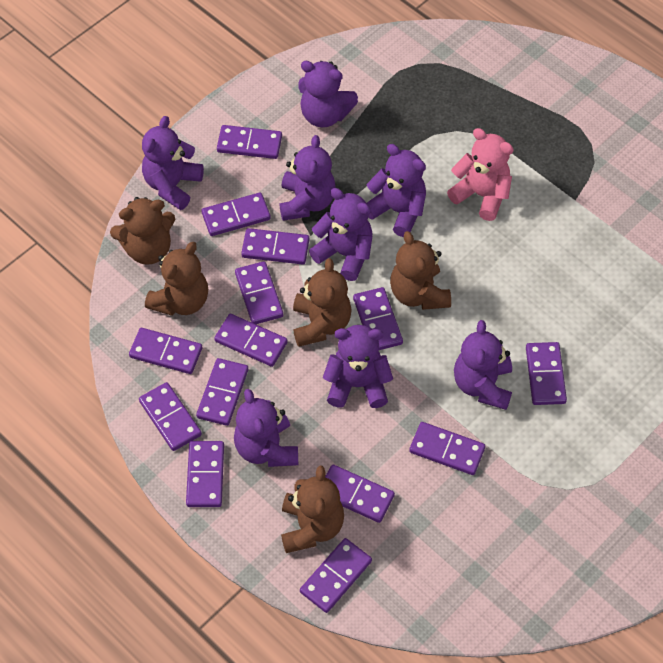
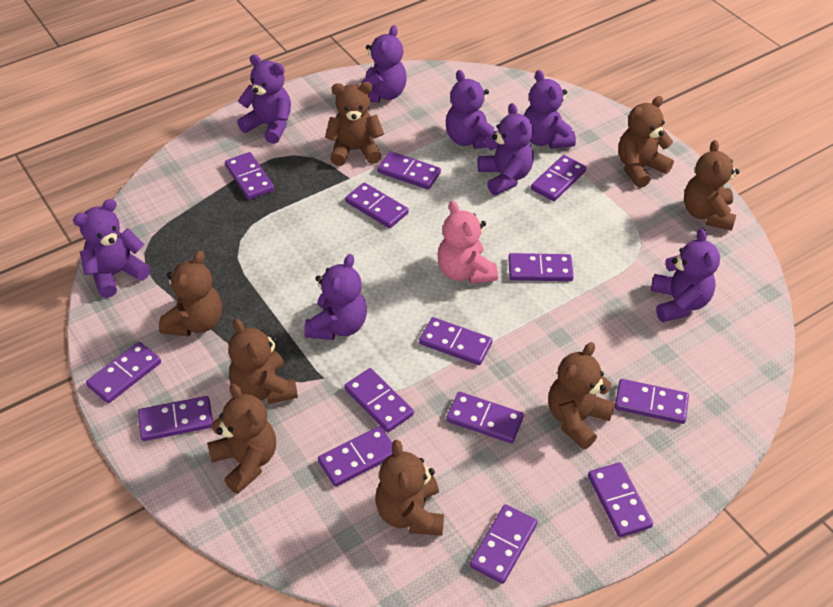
brown teddy bear: [110,197,175,265] [145,242,208,316] [281,466,344,553] [293,258,352,347] [390,231,451,310] = 5 -> [159,250,222,336] [207,384,276,494] [228,319,298,404] [325,82,384,166] [376,439,444,536] [548,342,615,450] [618,96,674,188] [684,140,740,231] = 8

